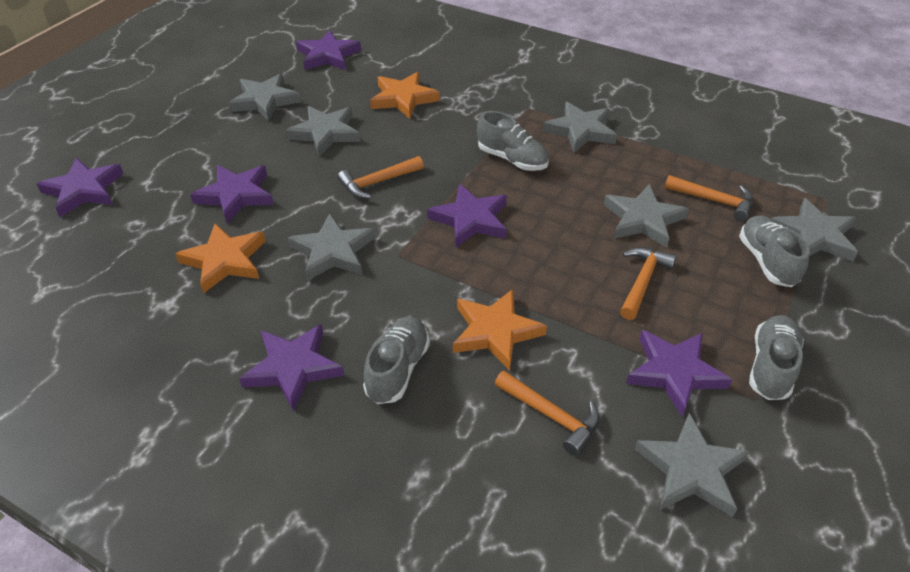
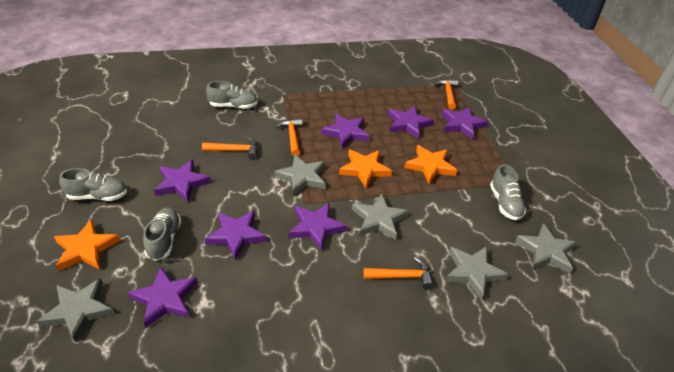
grey star: [228,74,301,121] [285,106,360,156] [288,213,375,281] [543,102,617,153] [604,184,689,248] [635,413,750,517] [771,198,858,261] = 7 -> [37,278,115,342] [274,155,326,196] [352,193,409,240] [445,246,509,300] [515,223,577,274] = 5
purple star: [37,158,124,217] [190,165,274,223] [239,324,344,412] [296,30,361,70] [427,184,507,248] [626,330,732,417] = 6 -> [128,266,198,328] [154,159,211,202] [204,210,267,260] [288,202,347,251] [321,113,370,149] [388,105,434,139] [442,107,488,140] = 7

